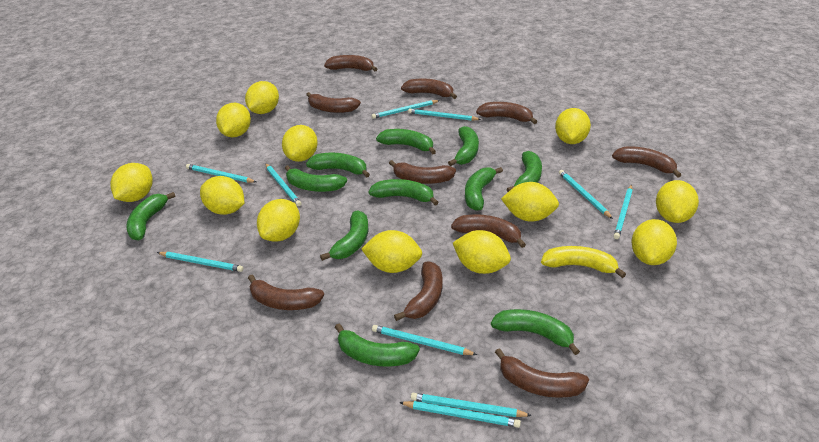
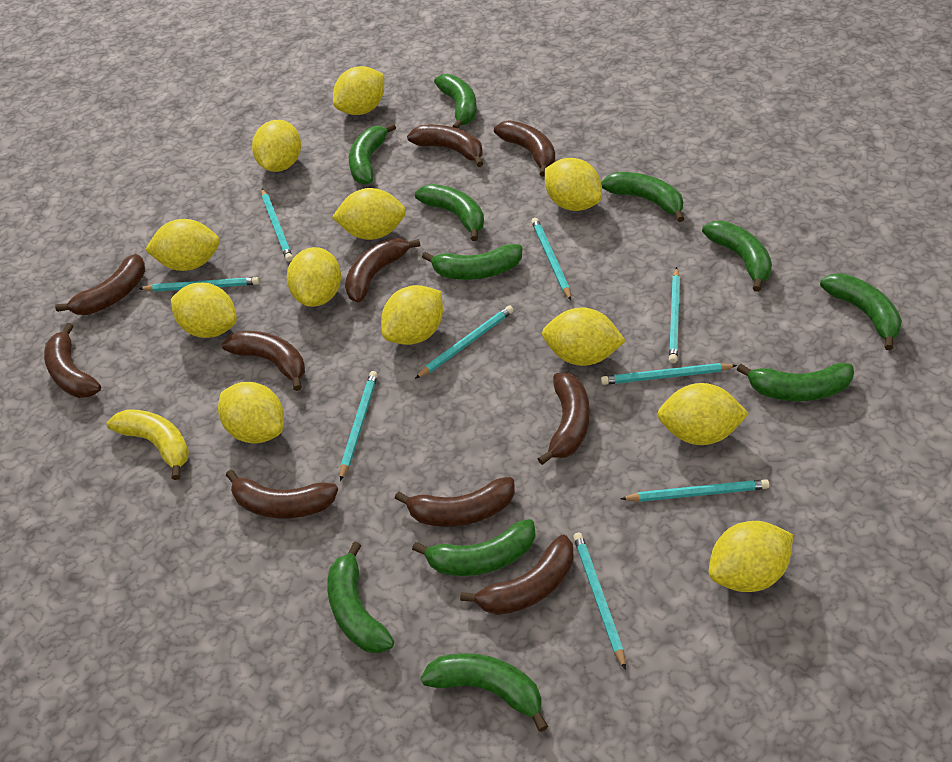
turquoise pencil: [157,252,243,272] [186,164,256,183] [265,163,302,206] [372,100,440,119] [372,325,477,355] [399,401,521,428] [408,108,481,121] [411,393,532,417] [559,170,613,219] [614,184,633,239] = 10 -> [139,277,259,292] [262,189,293,261] [340,371,378,481] [415,305,514,379] [531,218,571,300] [573,533,626,670] [601,363,737,385] [621,479,769,502] [669,267,680,363] = 9

